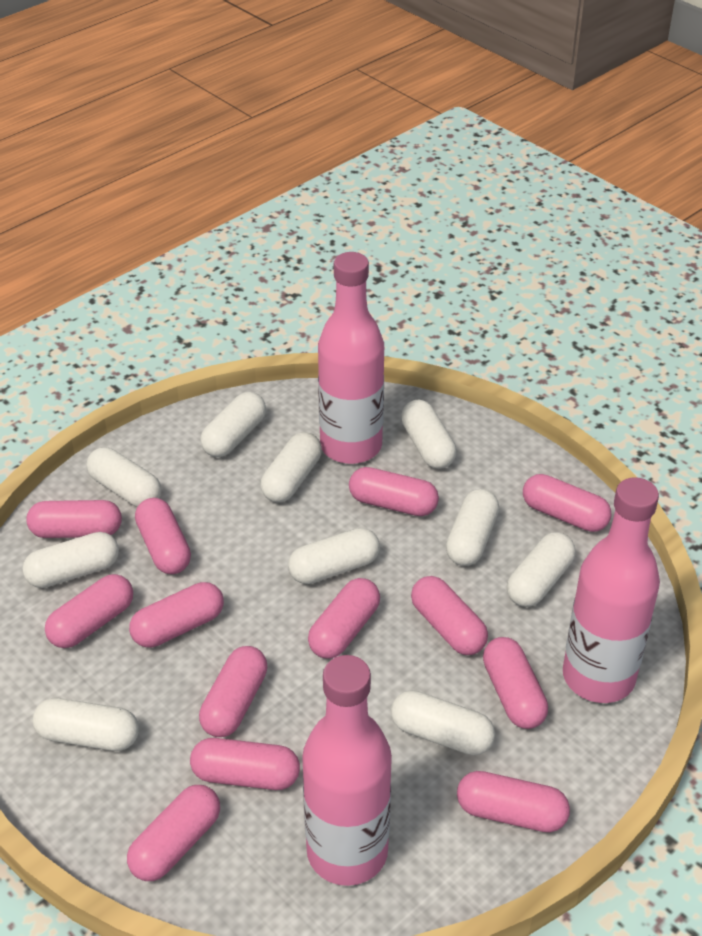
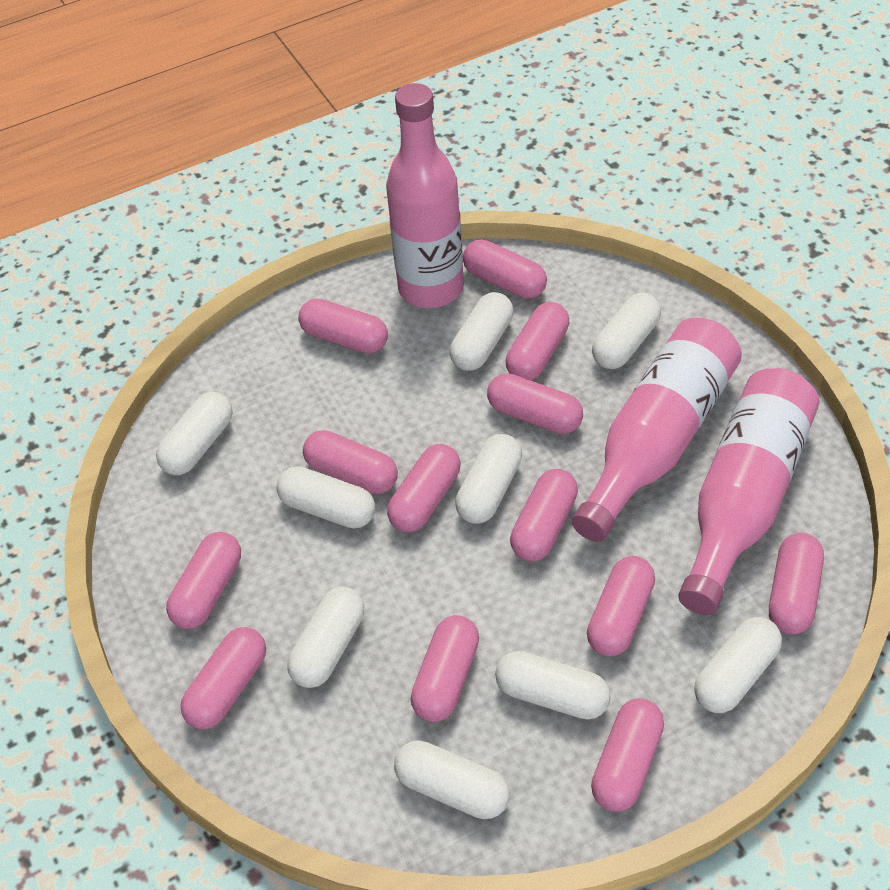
white capsule: [22,532,119,588] [33,698,139,751] [87,447,161,507] [200,392,266,457] [260,432,322,503] [288,528,380,584] [391,690,495,756] [401,400,457,469] [446,489,499,566] [507,532,575,607] = 10 -> [156,392,233,475] [277,466,375,529] [287,587,364,688] [394,740,510,819] [450,292,514,371] [455,434,522,524] [495,651,611,720] [592,293,661,369] [694,617,782,713] = 9

